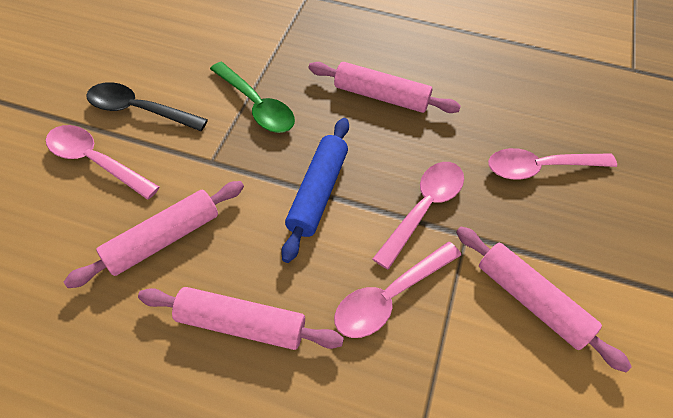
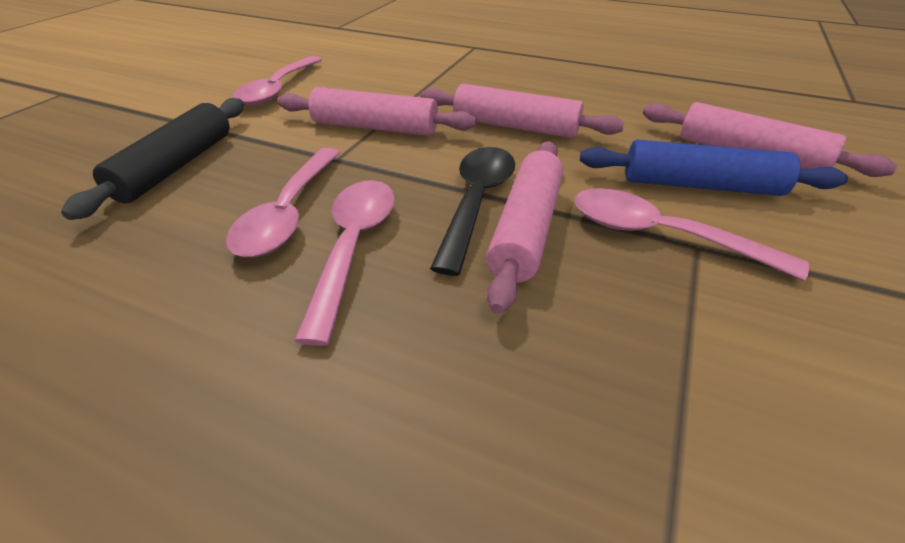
black rolling pin: none = 0 -> [61,98,244,220] = 1
green spoon: [210,62,295,133] = 1 -> none = 0

